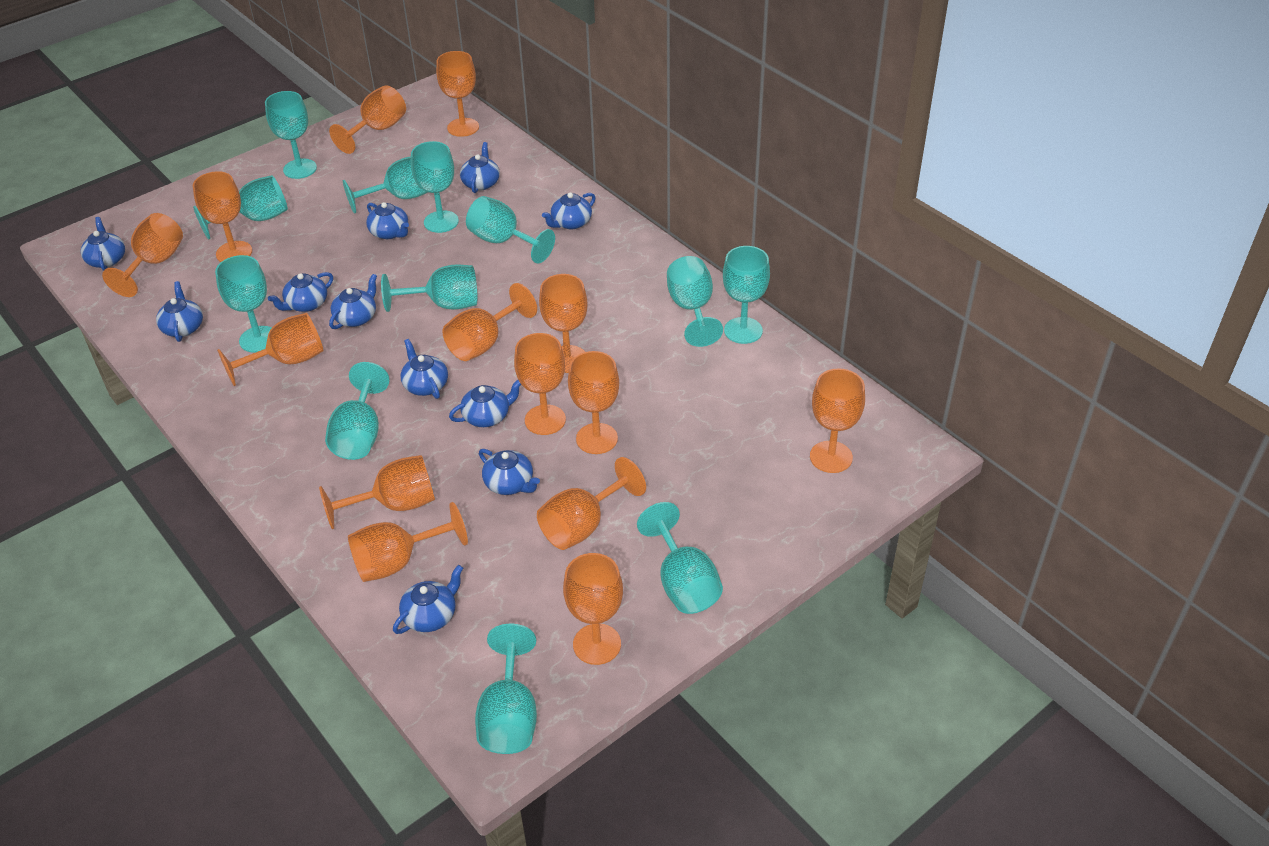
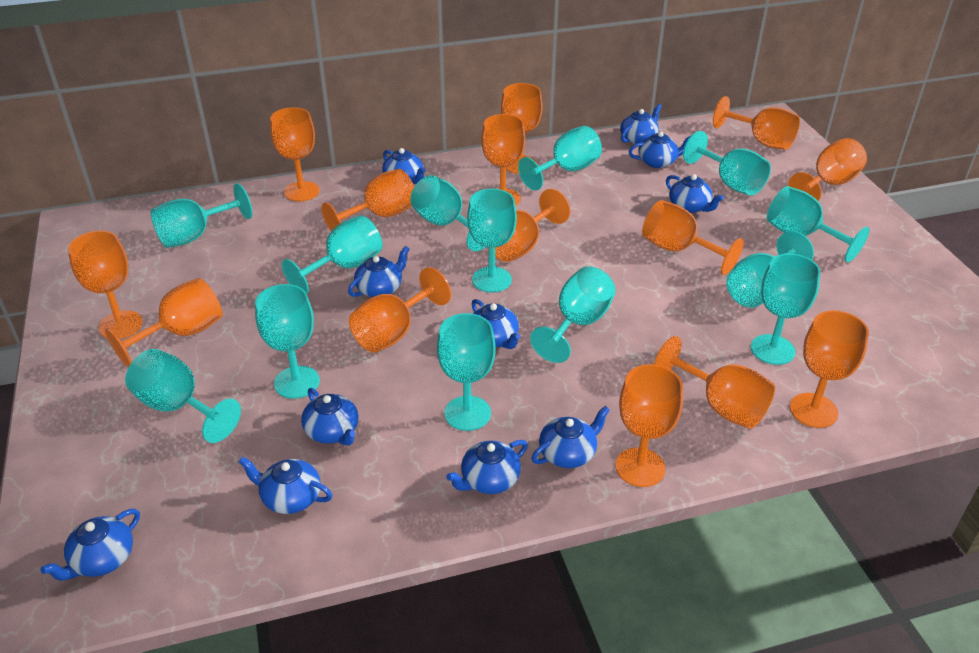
turquoise goblet: [193,175,288,240] [215,255,272,353] [265,91,317,179] [325,362,390,460] [343,156,428,214] [381,265,477,312] [411,141,459,233] [466,196,555,264] [475,624,537,754] [637,502,723,614] [667,256,723,347] [723,246,770,344] = 12 -> [125,349,241,443] [151,183,253,248] [255,284,320,399] [282,215,383,294] [410,175,485,251] [437,313,496,431] [467,189,517,292] [518,126,602,191] [530,266,615,363] [683,131,771,195] [726,231,814,308] [751,254,820,365] [767,186,869,262] = 13

